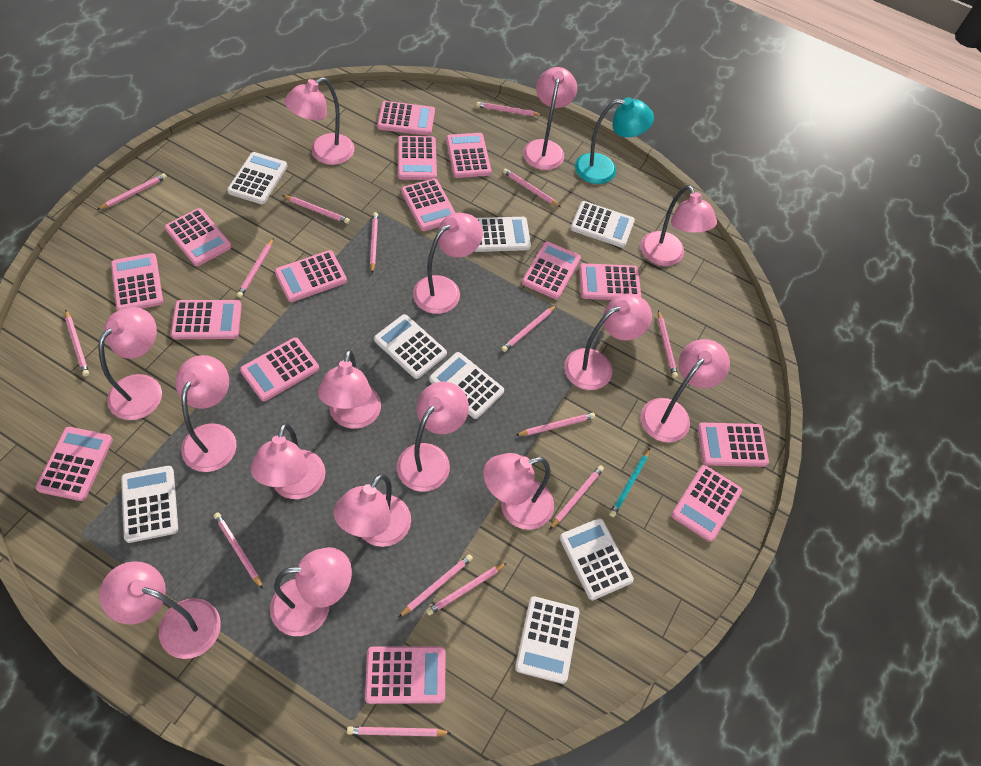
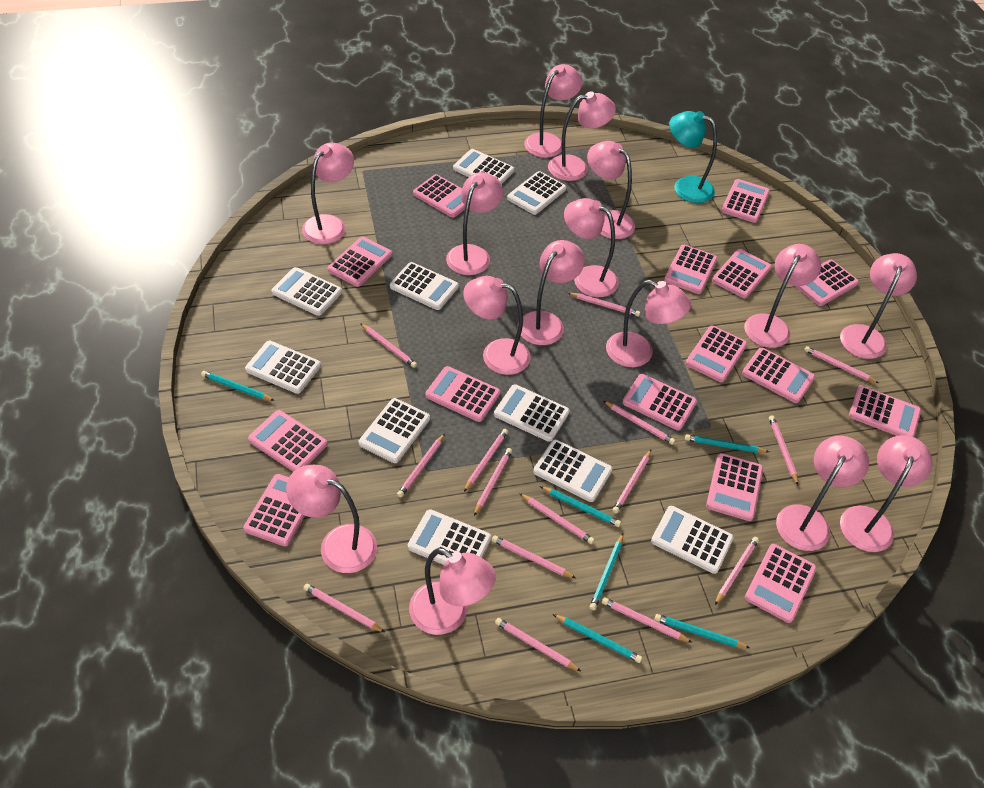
turquoise pencil: [609,448,650,517] = 1 -> [201,371,274,401] [540,486,621,527] [553,614,642,663] [589,534,623,610] [655,614,750,648] [685,435,769,453] = 6
white calculator: [121,466,178,543] [227,152,287,204] [374,314,447,379] [429,352,504,419] [474,217,531,252] [515,596,580,684] [559,518,634,600] [571,201,635,248] = 8 -> [245,341,321,394] [271,267,342,316] [359,398,430,463] [390,262,459,310] [408,509,491,565] [453,149,514,184] [494,384,570,442] [507,171,566,215] [533,439,612,502] [651,506,734,574] = 10

